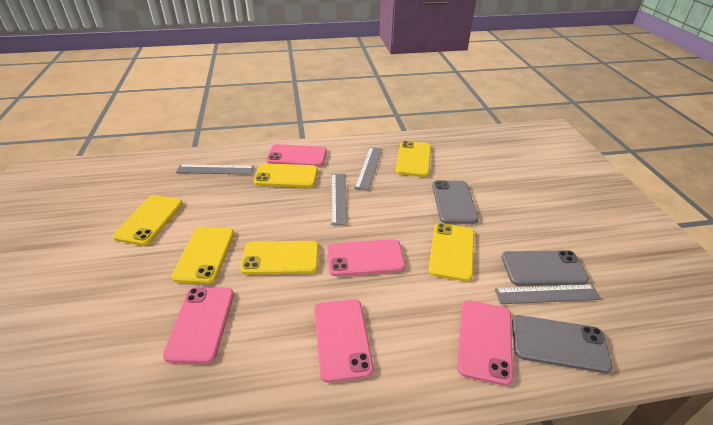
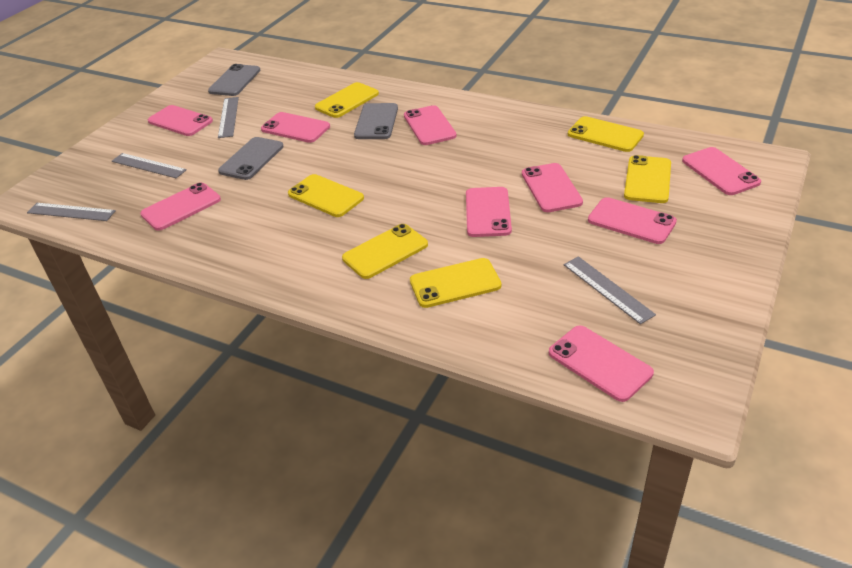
pink phone: [163,287,234,363] [266,144,327,167] [314,299,373,383] [327,239,405,276] [457,300,513,386] = 5 -> [140,182,221,231] [148,105,213,136] [261,112,330,143] [404,105,456,145] [466,187,512,237] [522,163,583,212] [549,325,654,402] [588,197,677,244] [682,147,761,195] = 9

